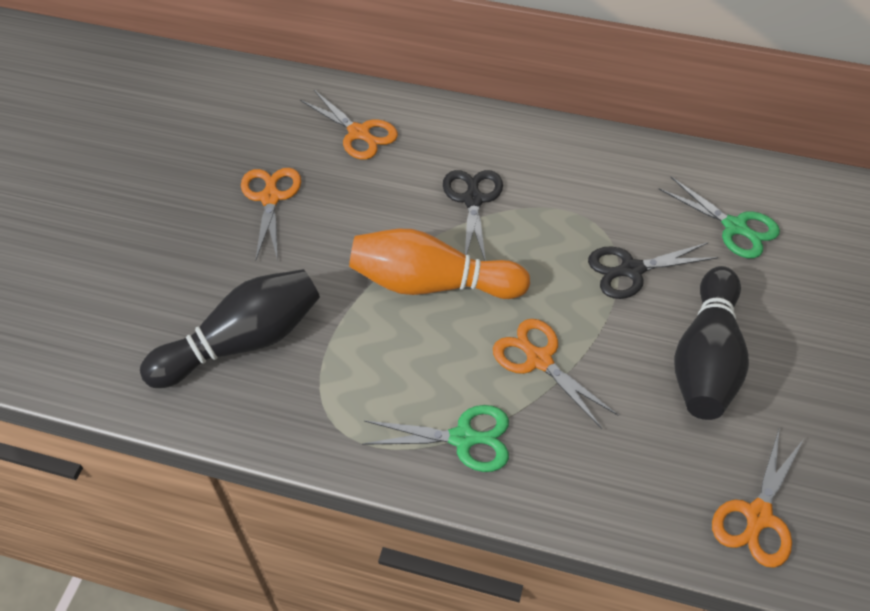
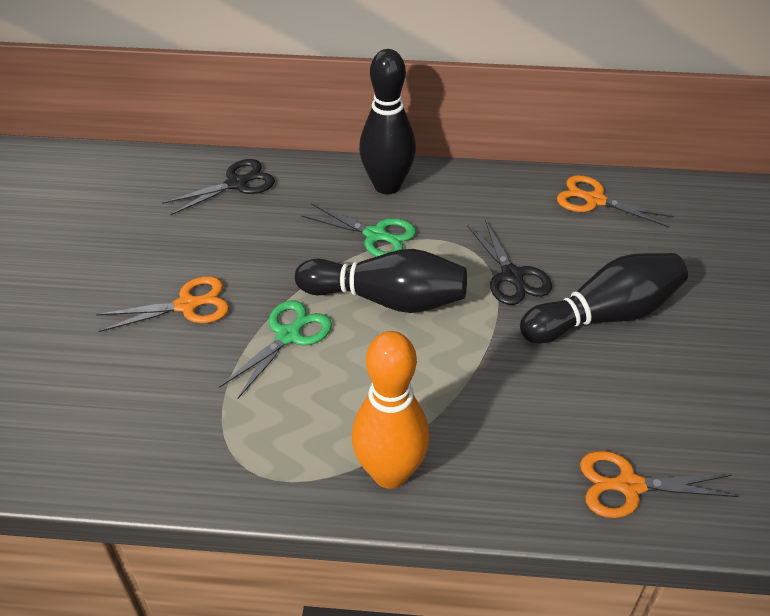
black bowling pin: [140,269,320,388] [674,266,749,420] = 2 -> [295,249,467,313] [359,49,416,194] [520,253,688,343] = 3
orange scissors: [241,168,301,261] [300,90,398,160] [493,319,618,429] [712,427,804,568] = 4 -> [96,276,229,332] [557,175,674,227] [580,451,739,518] = 3

